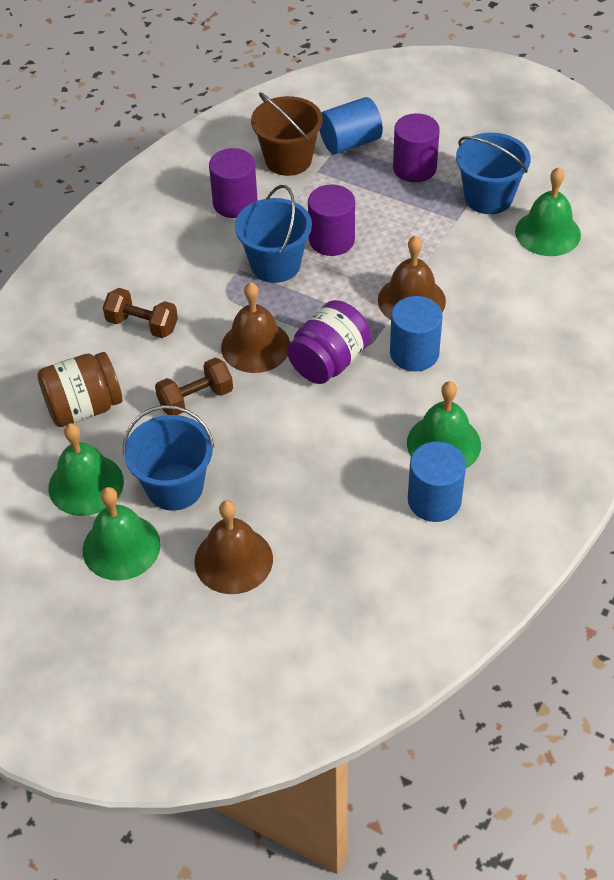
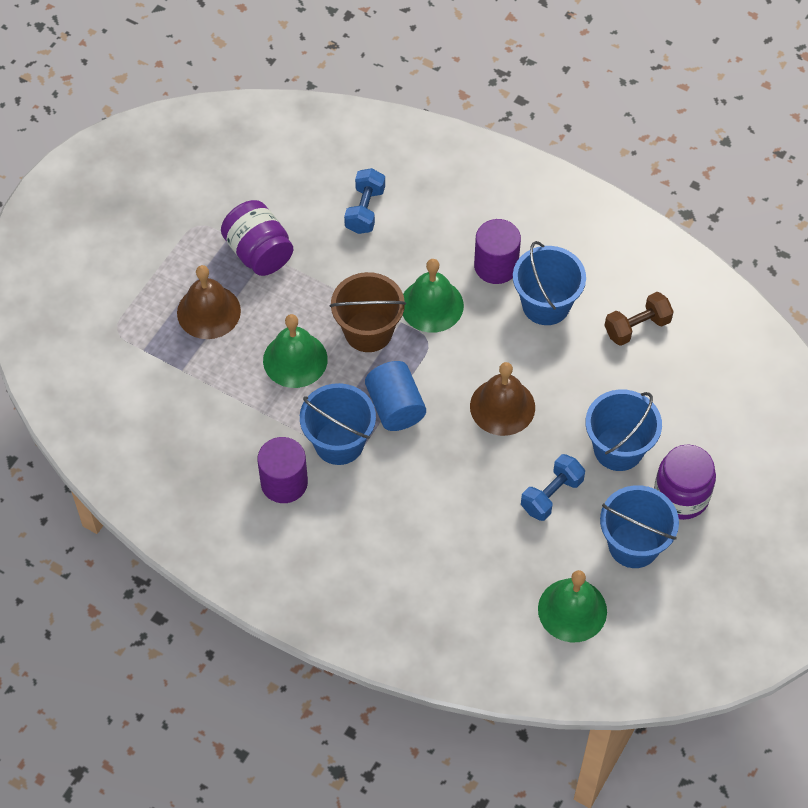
blue bucket: [123,405,214,511] [235,185,312,283] [456,133,531,214] = 3 -> [300,383,376,465] [513,241,586,325] [585,389,662,471] [600,485,679,568] = 4
blue cylinder: [320,97,383,154] [390,296,443,372] [408,441,466,522] = 3 -> [365,361,426,431] = 1
blue dumbbell: none = 0 -> [344,168,385,234] [521,454,585,521] = 2
brown bell: [195,500,273,594] [221,282,290,373] [378,235,446,320] = 3 -> [177,265,241,339] [470,362,535,436] = 2
brown dumbbell: [103,288,178,338] [155,358,233,415] = 2 -> [605,292,674,346] = 1
brown jar: [37,352,123,427] = 1 -> none = 0
green bell: [49,423,124,516] [83,487,161,581] [407,381,481,468] [515,167,581,256] = 4 -> [263,314,328,388] [403,259,464,333] [538,570,607,642] = 3
purple cylinder: [209,148,258,218] [308,184,355,256] [393,113,440,182] = 3 -> [257,437,308,503] [474,219,521,284] = 2
purple jar: [287,300,371,384] = 1 -> [221,200,293,276] [654,444,716,520] = 2

